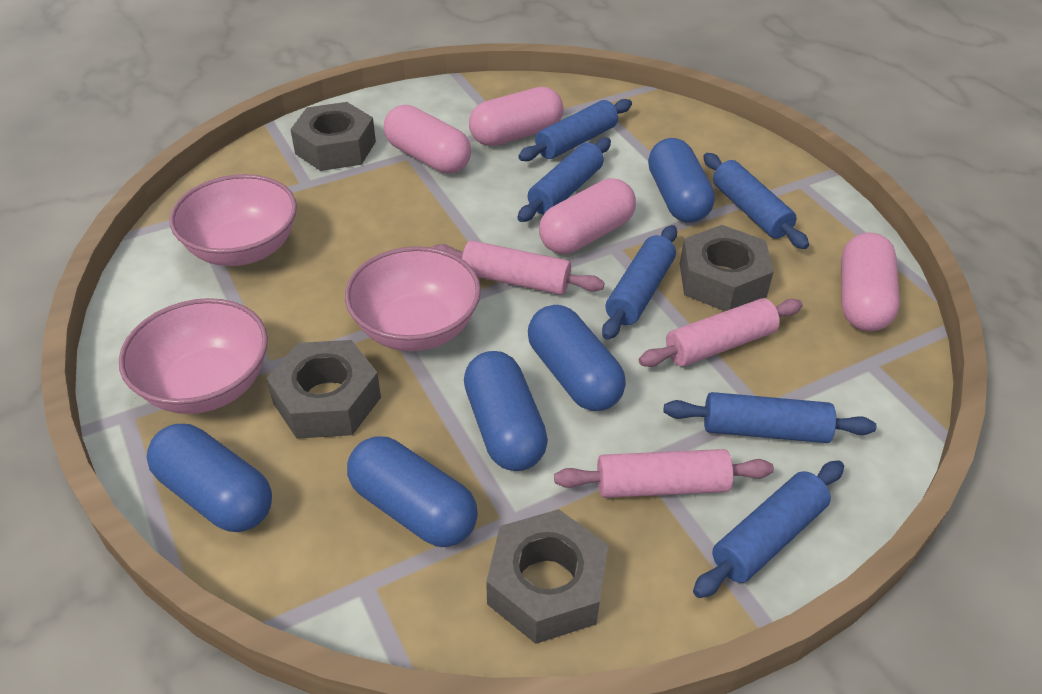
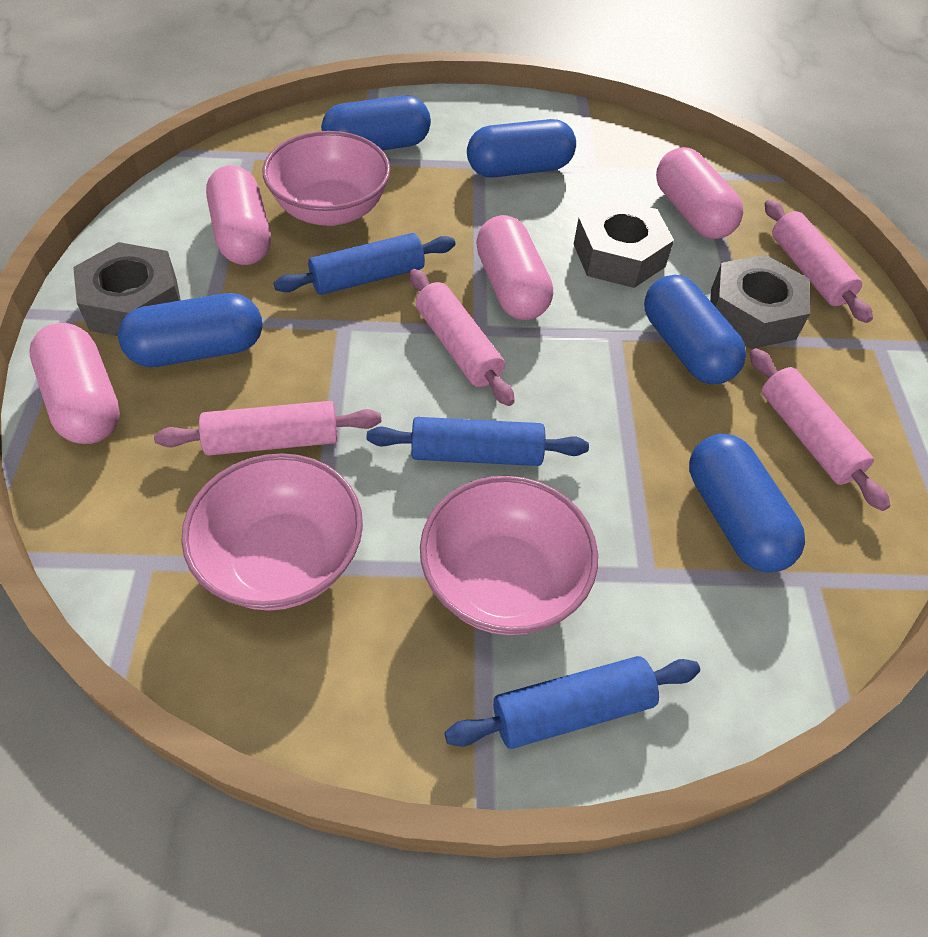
blue rolling pin: [517,138,611,222] [518,99,632,161] [602,225,677,340] [664,392,877,443] [693,460,844,598] [703,153,809,249] = 6 -> [274,233,455,295] [367,417,589,466] [445,656,700,749] = 3
grey nut: [266,340,381,439] [290,102,376,171] [486,509,608,644] [680,225,774,311] = 4 -> [73,242,181,336] [574,198,674,288] [710,254,810,349] = 3
pink rolling pin: [431,241,605,295] [554,449,774,498] [639,298,803,367] = 3 -> [154,401,381,456] [410,269,515,406] [750,348,891,511] [765,200,873,323] = 4

